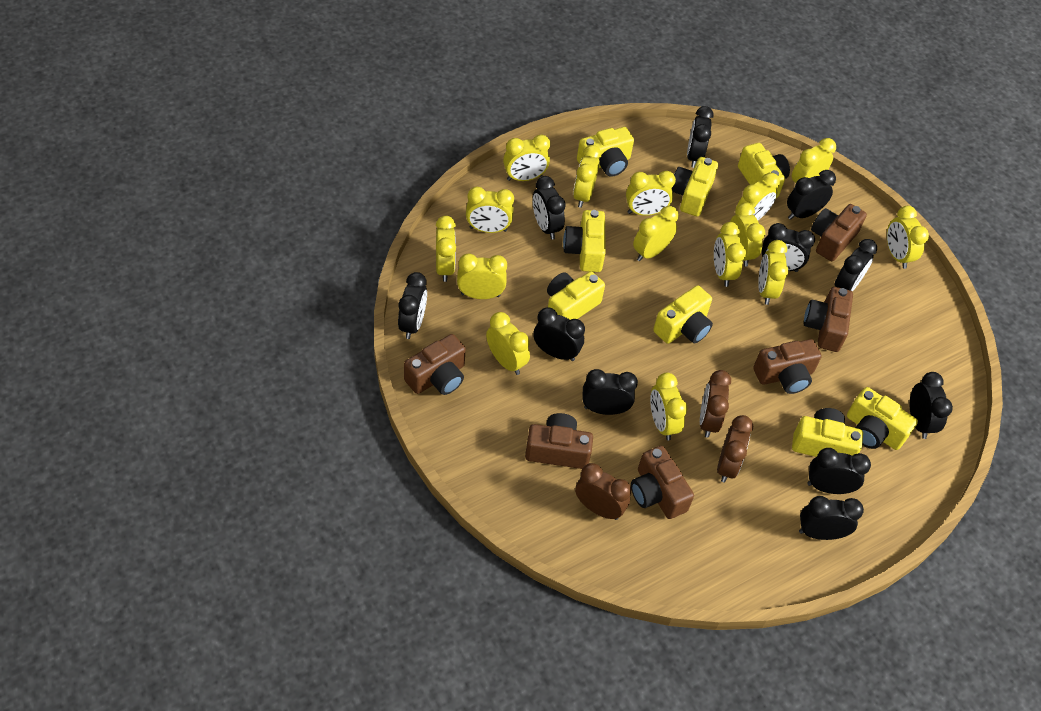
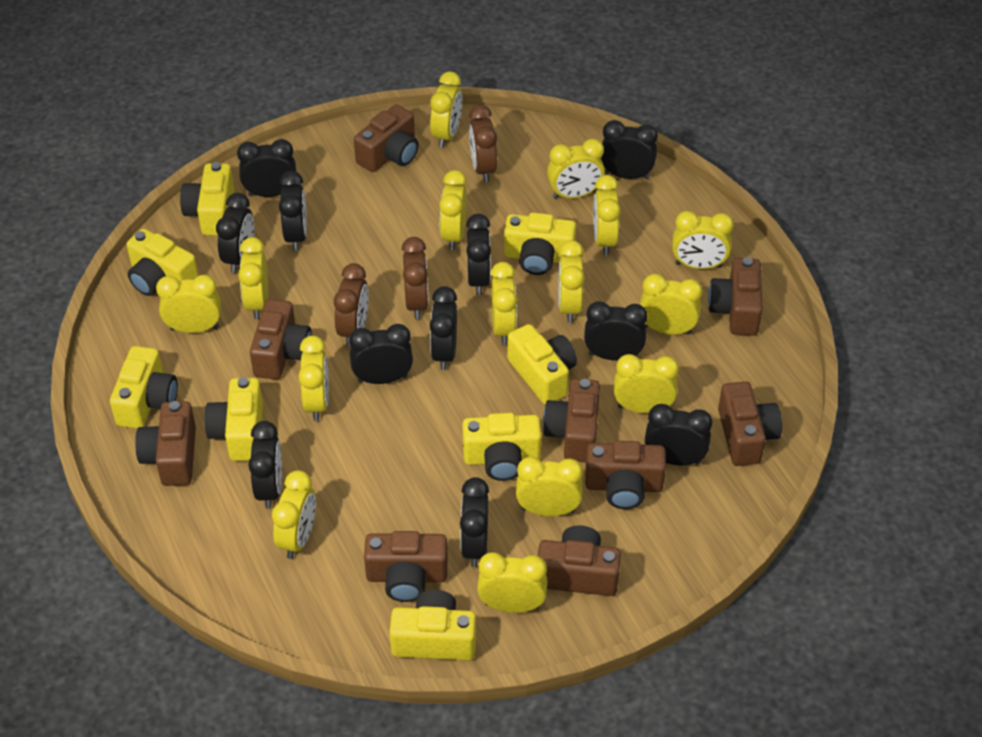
brown camera: [404,334,466,395] [525,413,593,469] [631,446,694,519] [753,339,822,394] [803,287,853,352] [811,204,867,261] = 6 -> [135,401,196,486] [250,299,312,379] [354,104,419,172] [364,531,448,602] [538,525,621,596] [543,379,600,463] [585,441,666,509] [708,257,763,336] [718,382,782,466] = 9

